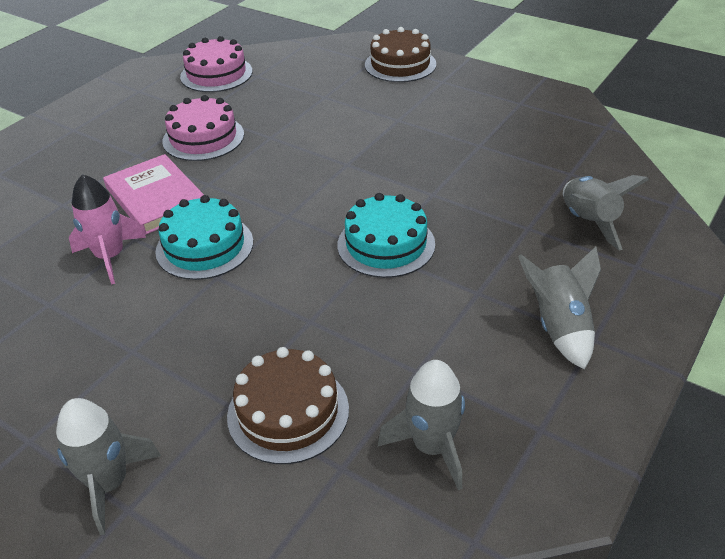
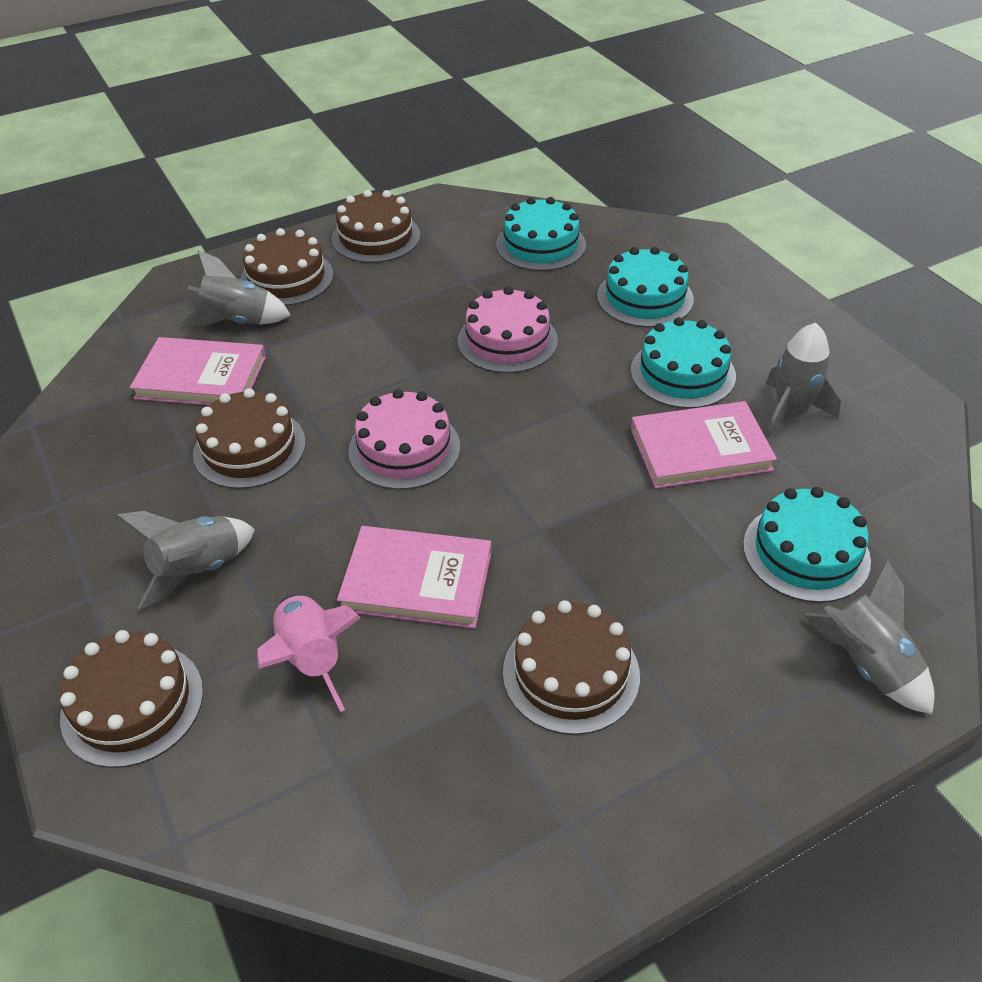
brown cake: [227,347,349,464] [365,27,436,82] = 2 -> [60,630,203,768] [193,388,306,489] [240,228,333,306] [332,190,420,263] [503,600,640,735] = 5
pink book: [103,154,204,235] = 1 -> [130,337,266,405] [337,526,492,629] [631,401,777,489] = 3
turquoise cake: [155,195,253,280] [337,193,435,278] = 2 -> [496,197,586,271] [597,247,694,327] [631,317,736,409] [743,487,871,603] = 4

